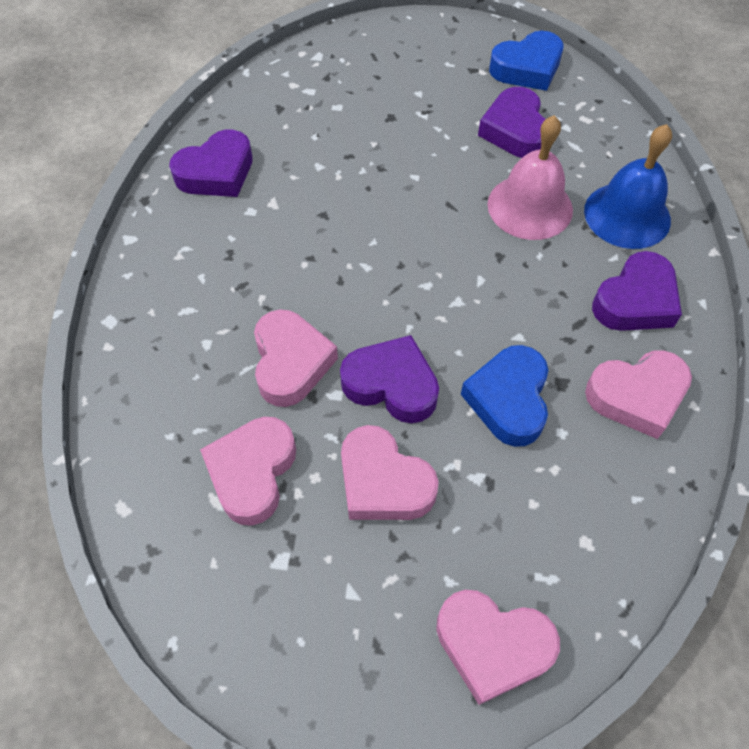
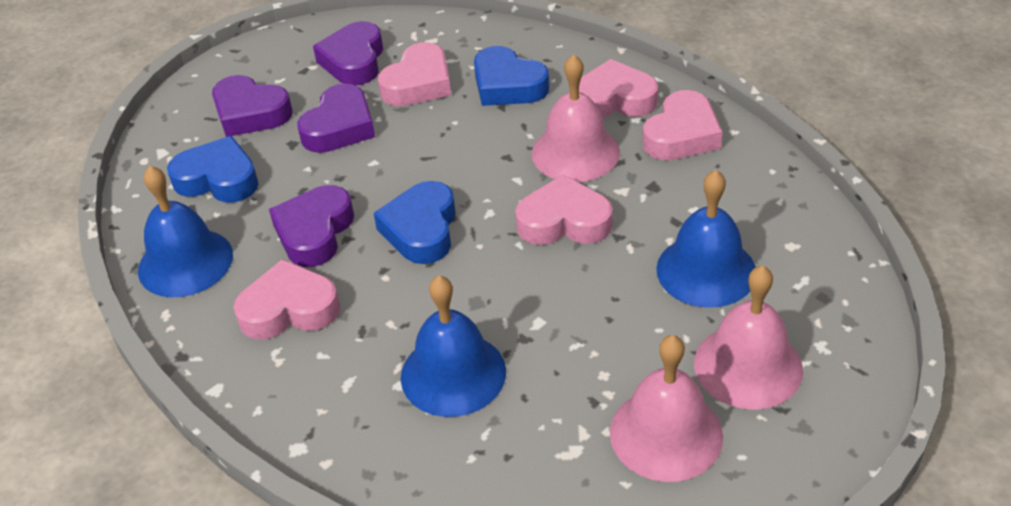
blue bell: [584,124,672,249] = 1 -> [138,166,233,297] [401,276,506,417] [656,170,756,308] = 3
blue heart: [461,345,548,447] [489,31,564,91] = 2 -> [167,136,259,203] [374,181,456,264] [474,46,549,106] = 3
pink bell: [487,115,573,240] = 1 -> [532,54,620,182] [610,335,723,482] [694,265,803,410] = 3

